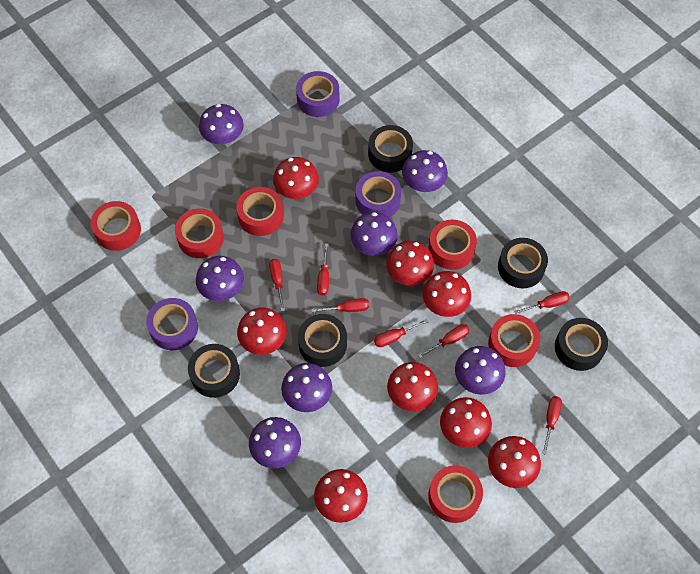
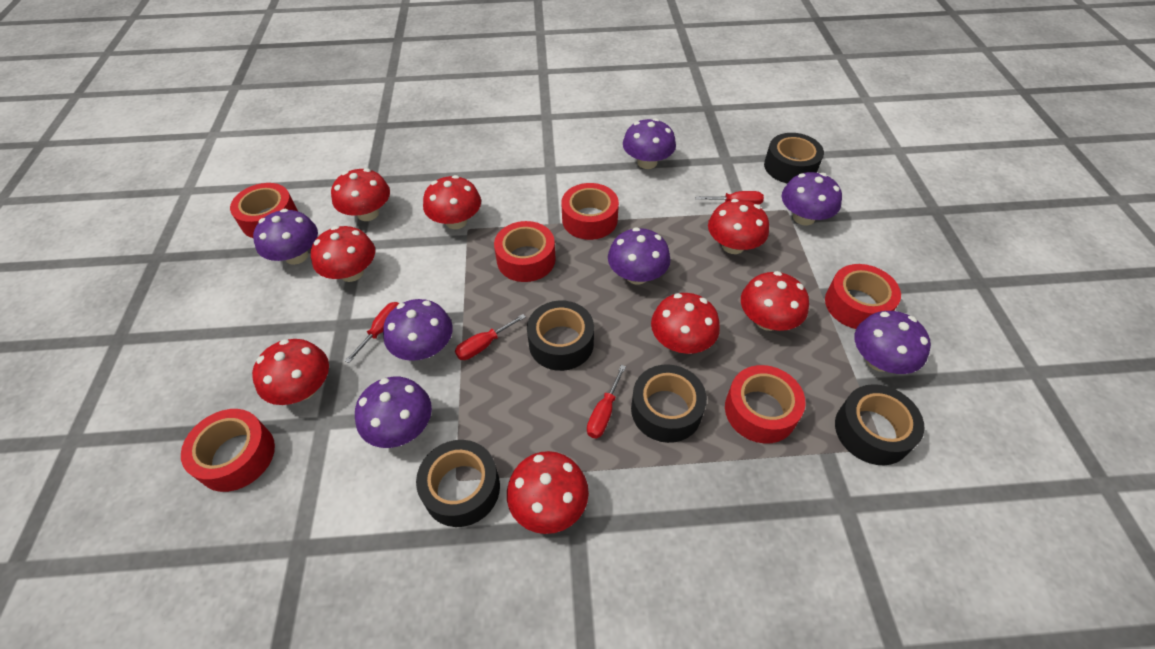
purple tape: [146,298,198,350] [296,71,339,117] [356,171,401,217] = 3 -> none = 0
red screwdriver: [269,259,285,311] [311,298,369,313] [317,243,329,296] [374,319,429,347] [418,324,470,358] [514,291,570,314] [542,396,562,455] = 7 -> [345,302,399,363] [455,314,526,360] [587,365,626,438] [695,191,764,205] = 4

